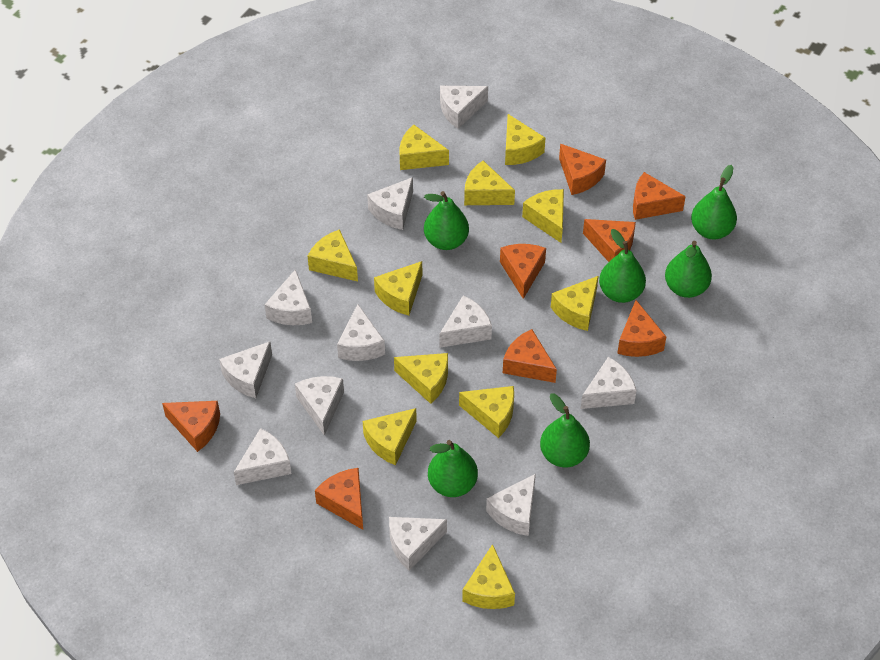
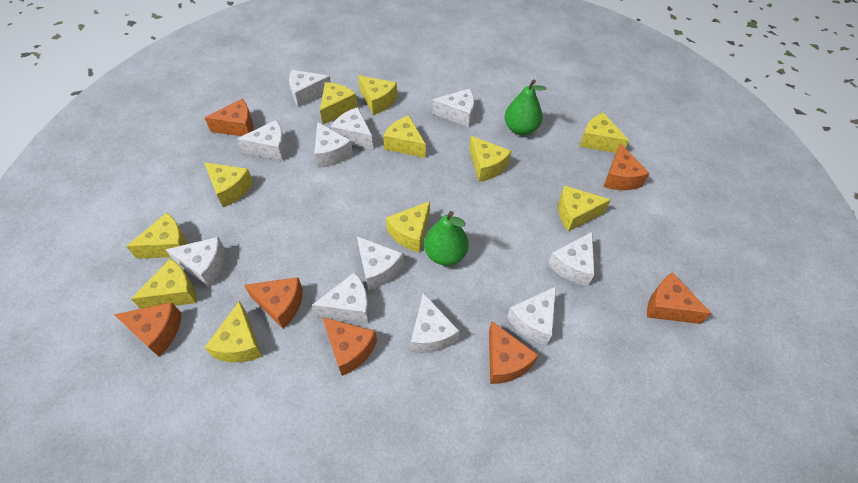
green pear: [424,191,469,250] [428,440,478,497] [540,393,590,467] [599,229,646,303] [665,241,712,298] [691,165,737,239] = 6 -> [424,211,469,266] [505,79,547,135] = 2
orange cheese: [162,401,220,452] [315,468,363,530] [500,244,546,299] [503,329,557,383] [559,144,606,195] [583,219,636,262] [617,300,666,357] [633,172,686,220] = 8 -> [114,302,182,357] [205,99,254,136] [244,277,303,329] [322,317,377,376] [489,321,538,384] [603,143,650,190] [647,272,712,324] = 7

